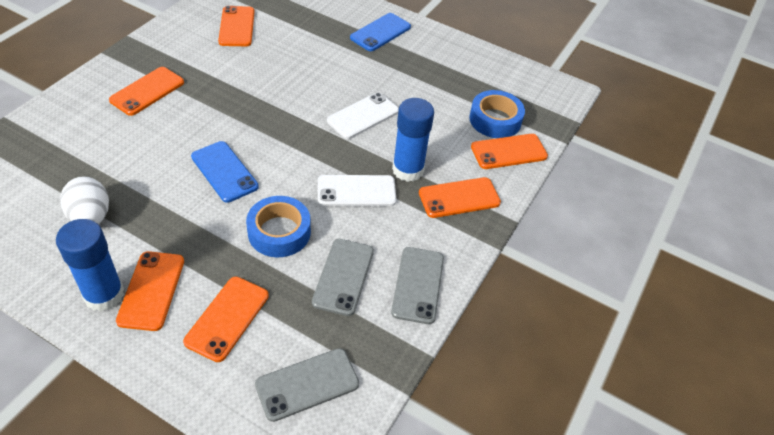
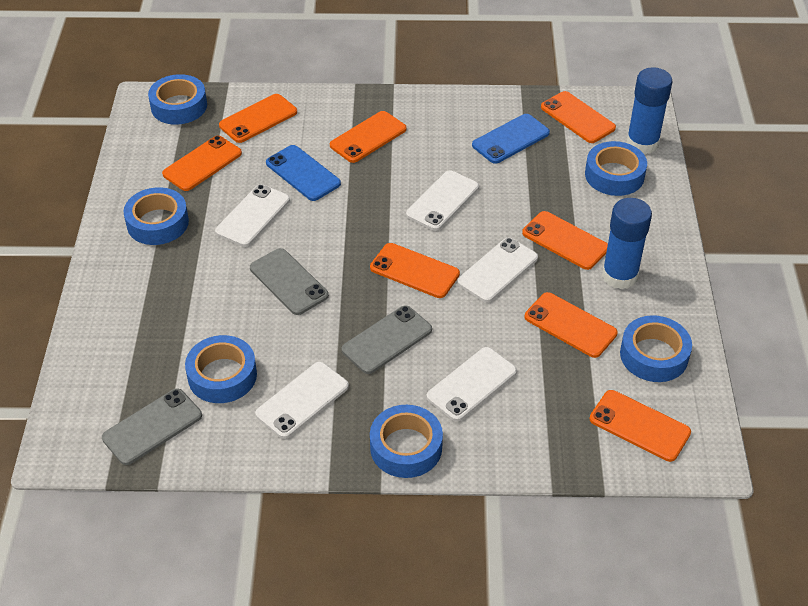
blue tape: [246,196,311,257] [469,90,525,138] = 2 -> [124,187,189,245] [148,74,207,125] [185,335,257,403] [370,405,443,478] [585,141,647,196] [620,315,692,382] = 6
orange phone: [109,67,184,116] [116,251,184,331] [183,277,269,362] [218,6,255,46] [419,177,501,218] [471,134,548,169] = 6 -> [162,136,242,191] [219,94,297,143] [330,111,407,163] [370,243,460,298] [522,211,608,270] [525,292,618,358] [541,91,616,143] [590,390,691,462] = 8
white egg: [60,176,109,224] = 1 -> none = 0
white phone: [318,175,397,206] [327,93,399,139] = 2 -> [215,184,290,247] [255,362,349,439] [406,170,479,231] [427,347,517,421] [457,238,538,302] = 5

